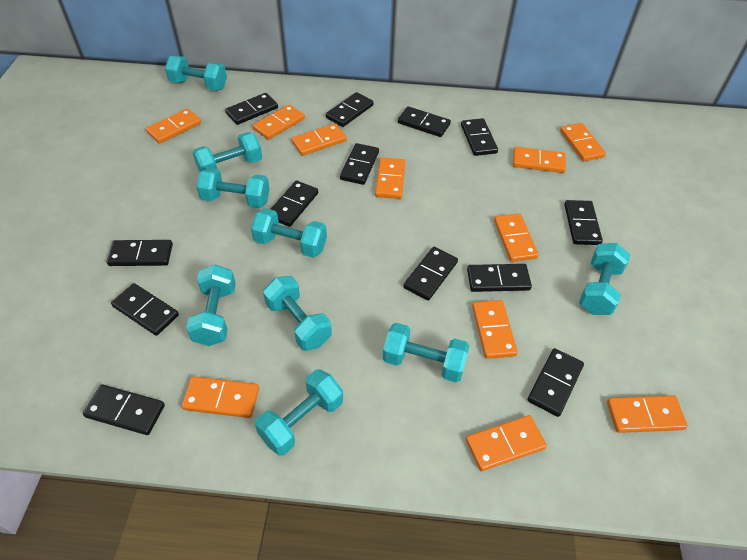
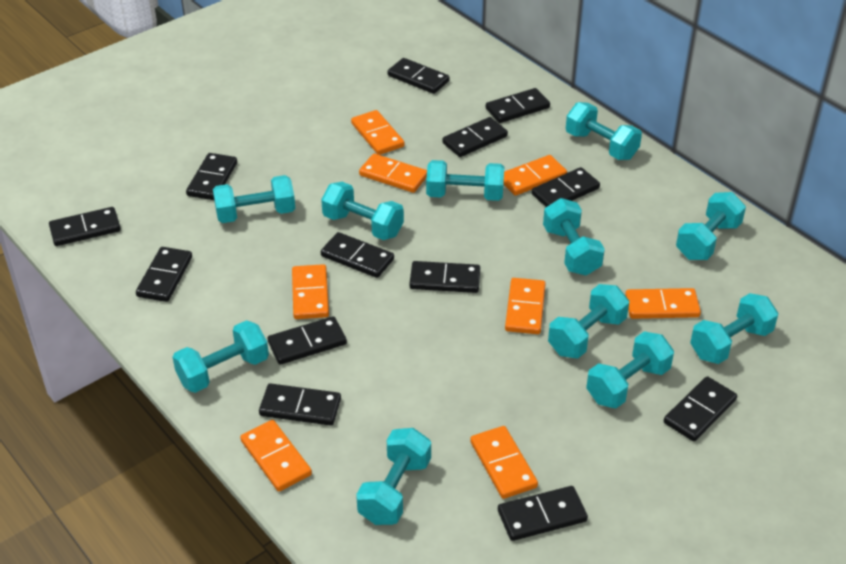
orange domino: [146,108,201,144] [182,376,259,418] [253,104,305,140] [292,124,346,156] [375,157,406,199] [466,415,547,471] [472,300,518,359] [494,213,539,262] [513,147,566,173] [560,123,606,161] [607,395,688,433] = 11 -> [240,420,312,491] [292,264,329,319] [351,110,404,155] [359,154,427,193] [470,426,538,499] [503,155,567,196] [505,278,546,334] [625,288,701,319] = 8
turquoise dumbbell: [165,56,227,91] [186,264,236,346] [193,132,262,172] [196,168,270,208] [251,208,327,258] [255,369,343,456] [263,276,332,351] [383,323,469,382] [579,243,630,315] = 9 -> [173,320,269,393] [213,175,295,223] [321,182,404,240] [356,428,431,525] [426,160,504,201] [543,198,605,276] [548,284,629,359] [566,102,642,160] [586,331,674,408] [676,192,746,260] [690,293,778,364] = 11

